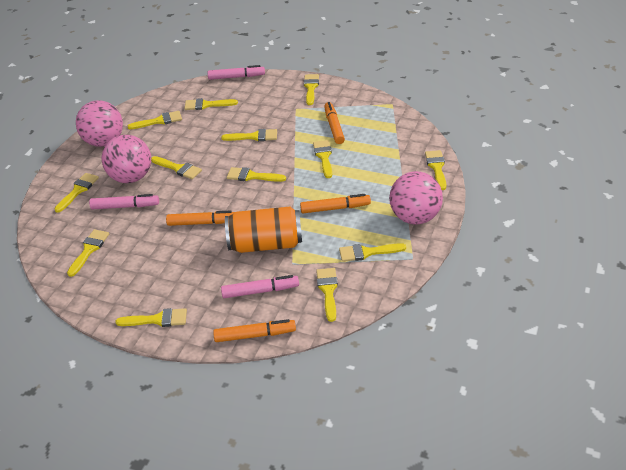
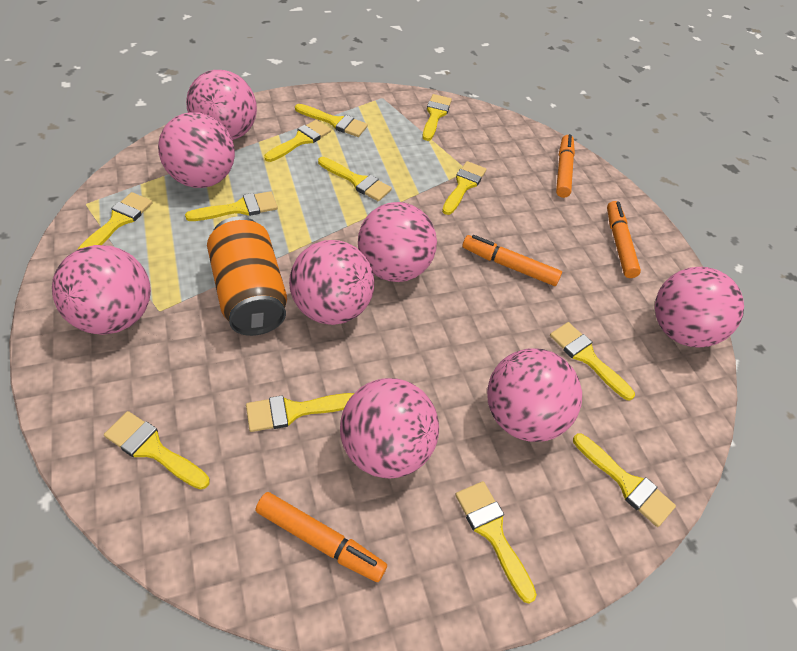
pink ball: [76,100,123,147] [102,135,151,183] [389,171,443,224] = 3 -> [52,245,151,335] [158,112,235,188] [186,70,257,140] [289,240,374,325] [340,378,439,479] [358,202,437,282] [487,348,582,442] [655,267,744,348] = 8
pink marker: [89,194,159,209] [208,65,265,80] [221,275,299,298] = 3 -> none = 0
yellow brush: [54,173,99,213] [67,229,109,277] [115,308,187,327] [128,111,182,129] [151,156,202,179] [184,98,238,110] [221,129,277,141] [227,167,286,182] [304,74,319,105] [313,140,332,178] [316,268,338,322] [339,243,406,262] [425,150,446,190] = 13 -> [77,192,153,250] [104,411,210,490] [185,191,278,221] [246,393,354,432] [264,120,331,162] [295,104,368,137] [318,157,392,201] [422,94,452,141] [442,161,486,215] [455,481,537,603] [550,322,635,401] [573,433,676,527] = 12

